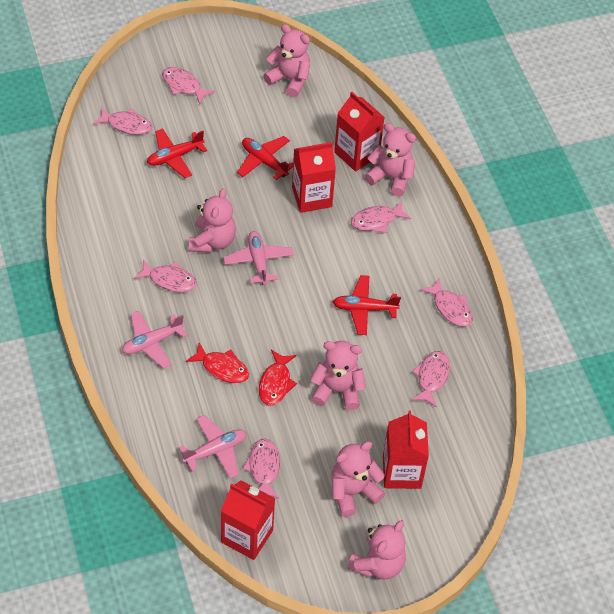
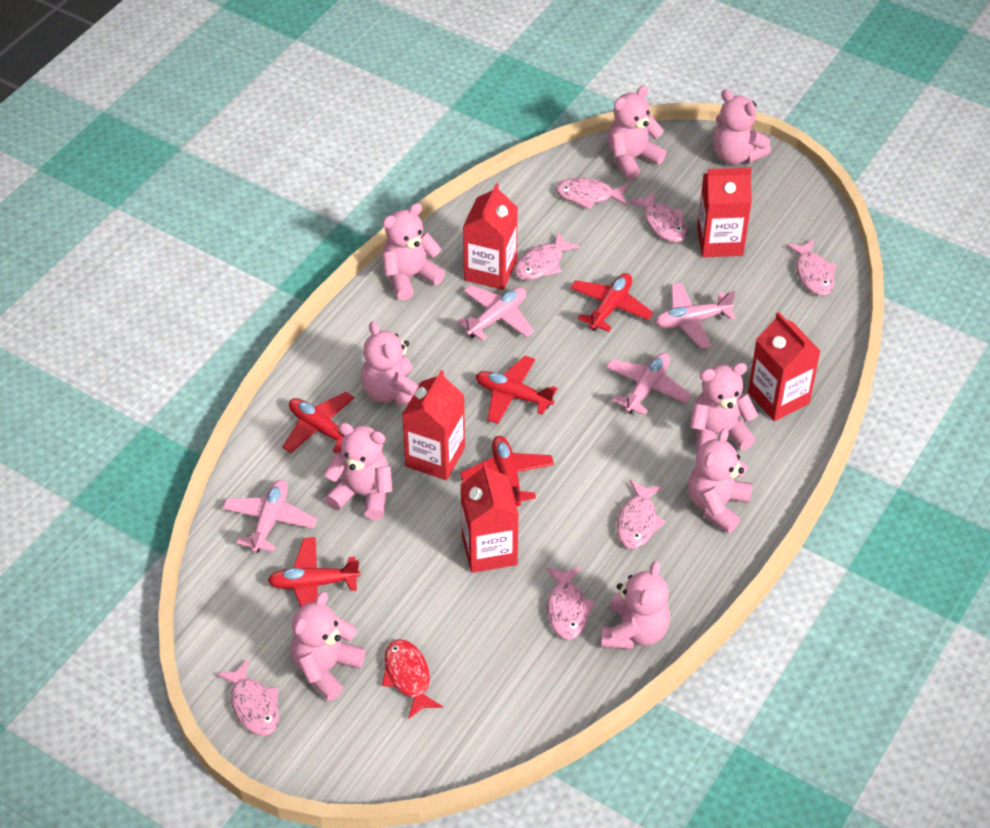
pink plane: [122,311,188,369] [179,415,247,479] [223,231,294,285] = 3 -> [222,480,317,553] [457,285,534,341] [606,353,691,415] [655,283,736,349] = 4
pink teddy bear: [189,188,236,252] [263,24,310,97] [310,341,366,410] [331,441,385,517] [347,520,406,580] [365,123,416,197] = 6 -> [291,592,366,701] [324,423,392,520] [361,321,420,406] [382,203,445,300] [601,561,670,650] [608,85,666,180] [688,428,752,533] [690,363,758,452] [713,89,771,164] = 9
red carton: [221,481,275,560] [292,142,336,213] [334,92,385,172] [383,411,429,489] = 4 -> [402,370,465,480] [460,462,519,573] [463,183,518,290] [697,167,752,257] [748,312,821,421] = 5
red fish: [186,343,249,383] [259,350,297,405] = 2 -> [382,639,443,719] = 1
red plane: [147,128,207,178] [237,136,293,180] [333,275,401,335] = 3 -> [268,537,360,607] [282,392,354,453] [460,436,554,506] [476,356,557,424] [570,273,653,332] = 5

